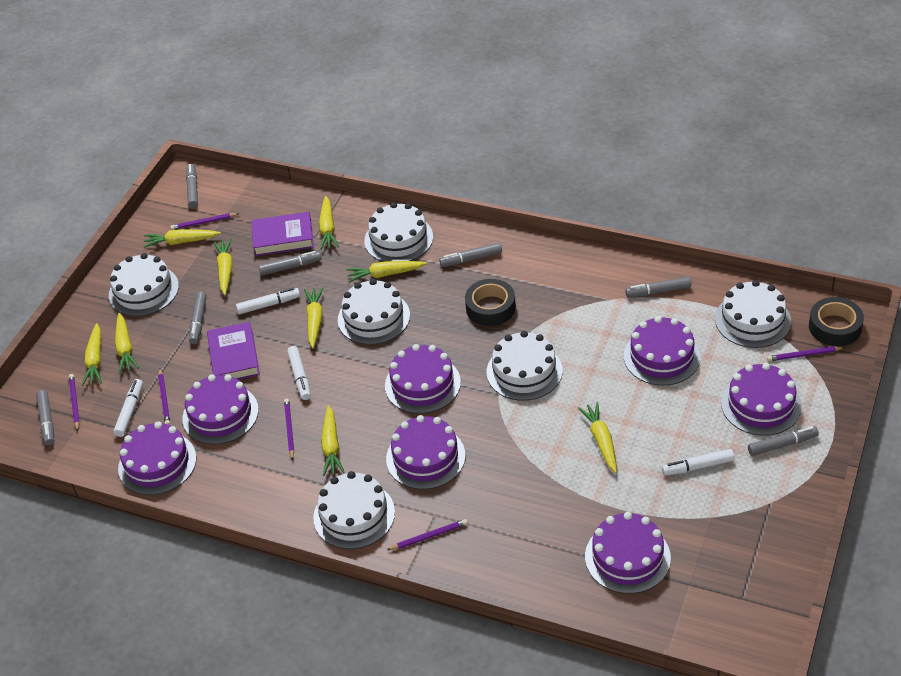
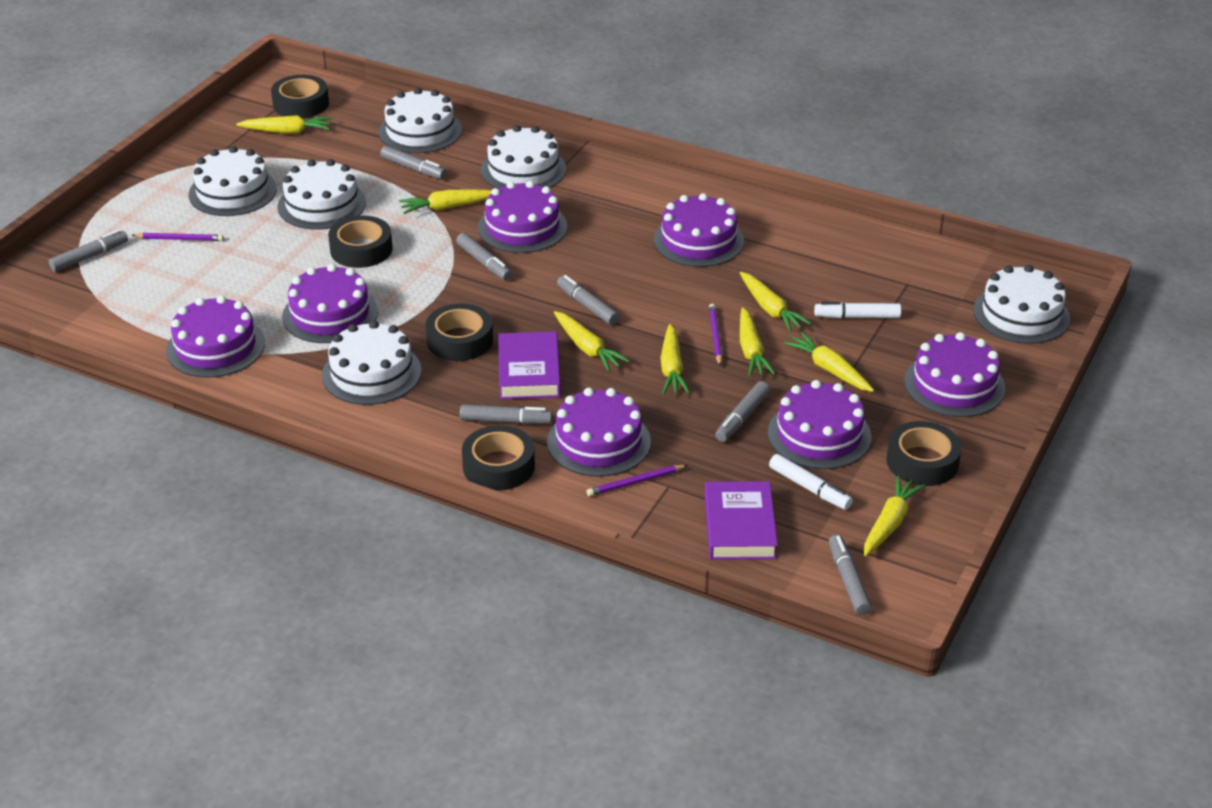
black tape: [465,279,516,326] [809,297,864,346] = 2 -> [271,75,329,118] [328,216,393,268] [425,303,493,361] [462,425,535,491] [886,421,962,486] = 5
purple pencil: [69,374,80,431] [158,369,170,425] [170,213,239,230] [284,398,294,461] [387,519,468,550] [767,346,845,361] = 6 -> [131,233,224,241] [587,465,688,496] [709,304,723,366] = 3
white marker: [113,379,143,437] [236,288,300,314] [287,346,311,400] [662,449,735,476] = 4 -> [769,454,853,510] [814,302,901,318] = 2
yellow carrot: [81,323,102,386] [115,313,139,373] [143,229,221,248] [213,238,233,295] [304,287,323,348] [319,196,339,250] [321,405,345,476] [346,261,427,283] [578,402,617,473] = 9 -> [236,115,332,134] [399,189,492,214] [554,311,630,372] [660,324,690,395] [740,272,811,332] [740,307,775,377] [784,332,874,392] [864,476,925,556] = 8

